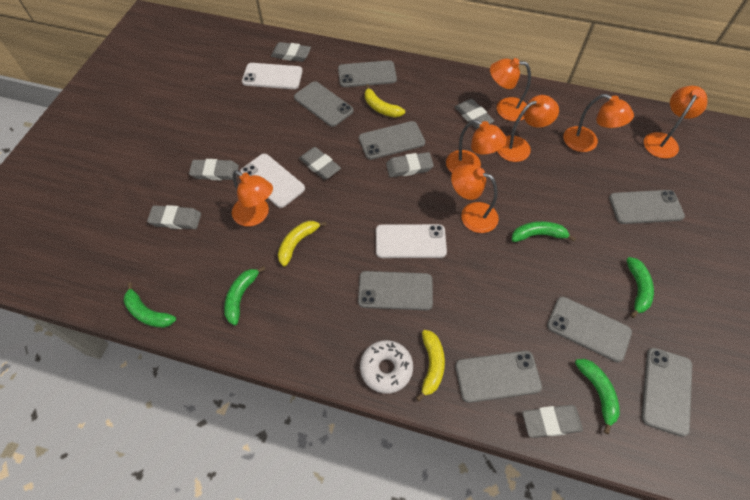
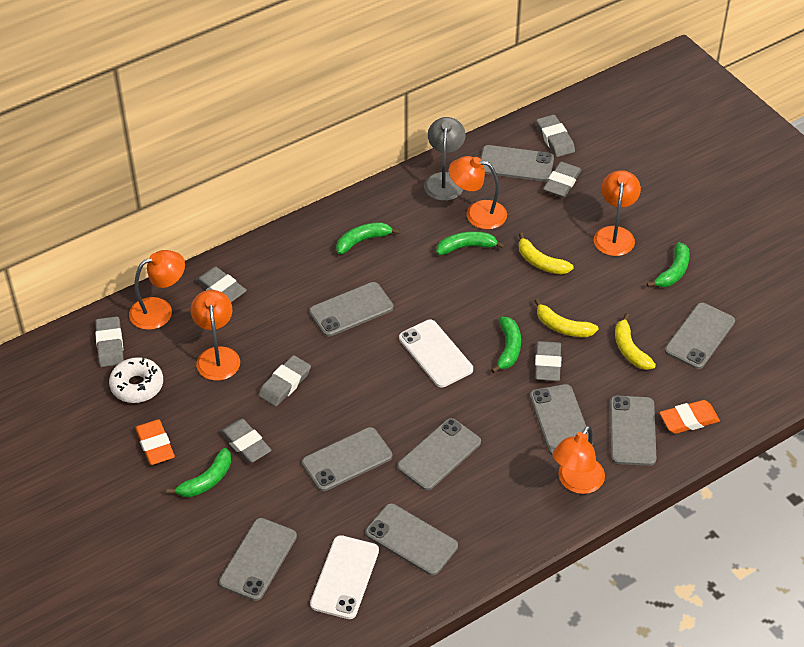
grey lamp: none = 0 -> [424,117,466,201] = 1
grey phone: [294,81,354,127] [338,60,397,87] [358,271,433,310] [359,121,425,160] [455,351,542,403] [547,297,632,362] [609,190,685,224] [641,348,692,437] = 8 -> [219,518,297,601] [302,427,392,491] [309,282,393,337] [365,503,458,576] [397,418,481,491] [480,145,554,182] [530,384,589,456] [610,396,657,466] [665,303,735,369] = 9
orange eraser: none = 0 -> [135,419,175,465] [659,400,720,434] = 2
orange lamp: [232,170,273,226] [446,120,507,173] [451,164,499,233] [490,58,531,121] [497,95,559,162] [563,94,634,152] [644,86,707,159] = 7 -> [129,250,185,330] [191,290,240,381] [449,156,507,229] [552,425,605,494] [594,170,641,256] = 5
white phone: [240,154,305,208] [242,63,303,89] [376,224,447,258] = 3 -> [310,535,379,619] [399,319,473,388] = 2

